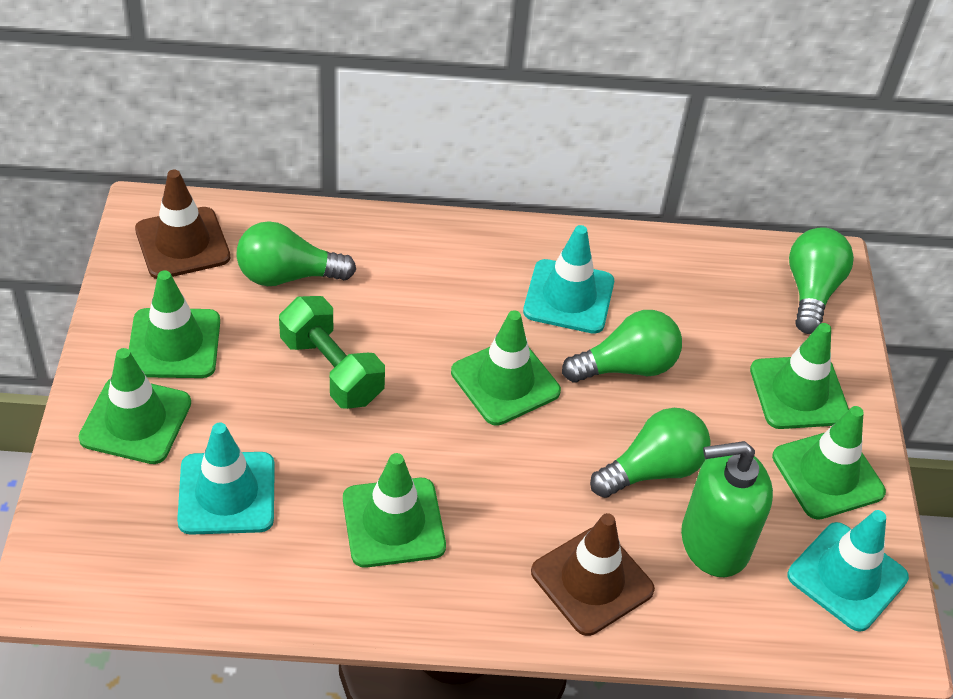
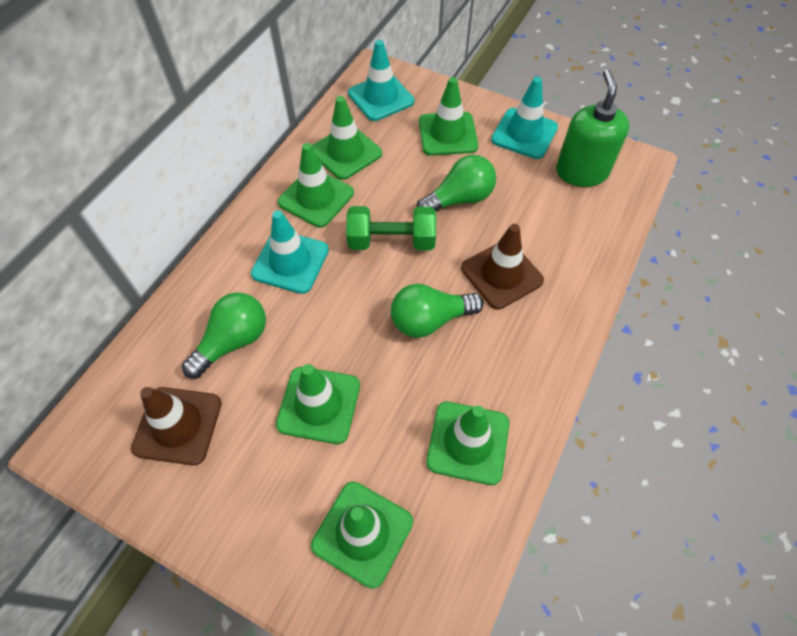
green light bulb: [236,221,356,286] [562,310,682,383] [590,408,711,498] [789,227,854,334] = 4 -> [182,293,266,378] [391,284,484,338] [416,155,496,211] = 3

